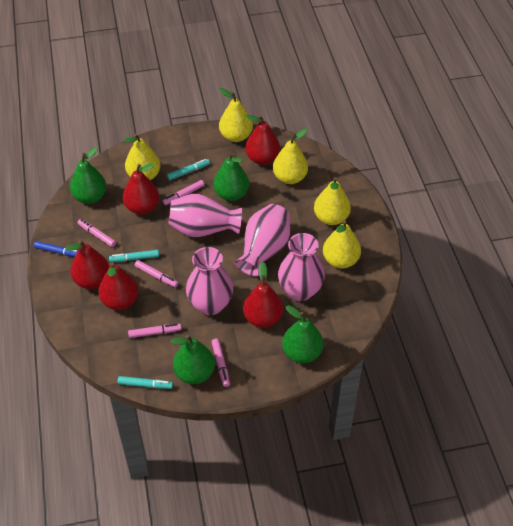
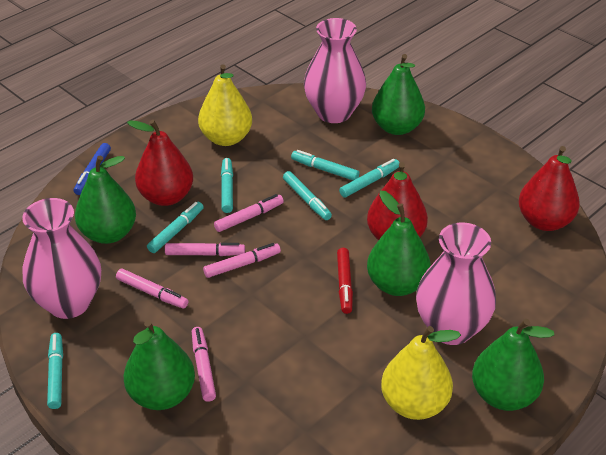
green pear: [70,147,107,204] [171,335,215,384] [213,152,249,201] [282,305,324,363] = 4 -> [75,156,136,244] [124,320,195,410] [367,191,431,296] [372,54,425,135] [472,319,554,411] = 5
pink vase: [169,193,242,237] [186,247,233,315] [235,204,290,277] [278,233,325,301] = 4 -> [22,198,101,319] [304,18,366,123] [416,223,496,345] = 3
red marker: none = 0 -> [337,248,353,314] = 1
red pear: [65,240,109,289] [98,262,139,310] [123,164,159,214] [243,262,283,328] [245,115,280,165] = 5 -> [127,120,193,206] [367,162,428,241] [519,146,580,231] = 3
turquoise marker: [109,250,159,262] [118,376,173,389] [167,159,210,180] = 3 -> [47,333,63,409] [147,202,204,253] [221,158,233,213] [283,171,332,220] [291,150,359,180] [339,159,400,197] = 6
yellow pear: [123,134,161,180] [219,88,253,142] [273,128,308,184] [314,177,351,225] [323,220,361,269] = 5 -> [198,64,252,146] [381,326,461,420] = 2

